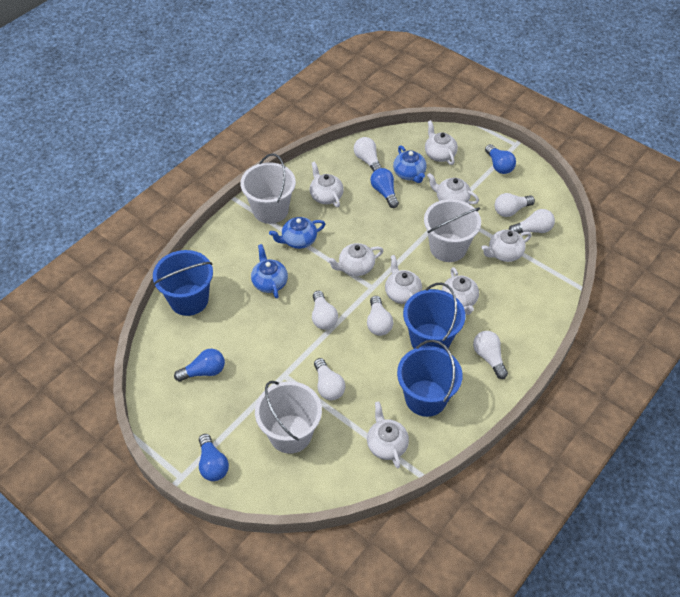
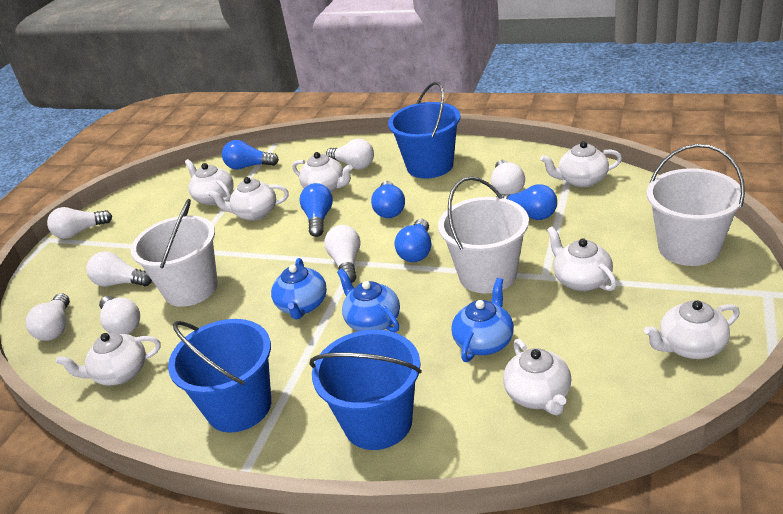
blue light bulb: [174,349,225,382] [199,434,229,481] [370,168,399,208] [485,144,516,174] = 4 -> [222,140,279,170] [299,183,333,237] [371,181,405,218] [395,219,431,262] [496,184,557,220] = 5

